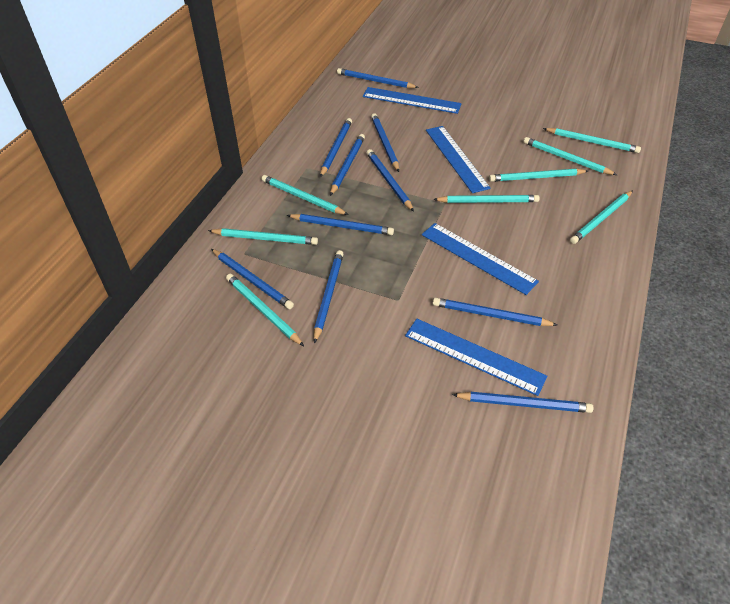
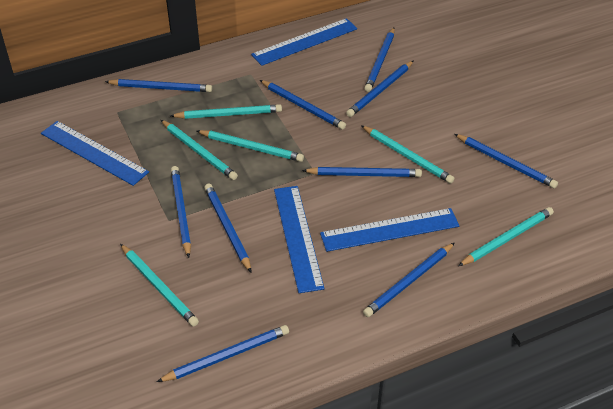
turquoise pencil: [208,228,318,245] [226,274,304,346] [262,175,348,215] [433,195,540,203] [489,169,588,182] [524,137,617,175] [543,128,641,153] [570,190,633,244] = 8 -> [120,244,199,327] [161,120,238,180] [170,104,282,119] [197,130,304,162] [361,125,454,184] [458,207,554,266] = 6

